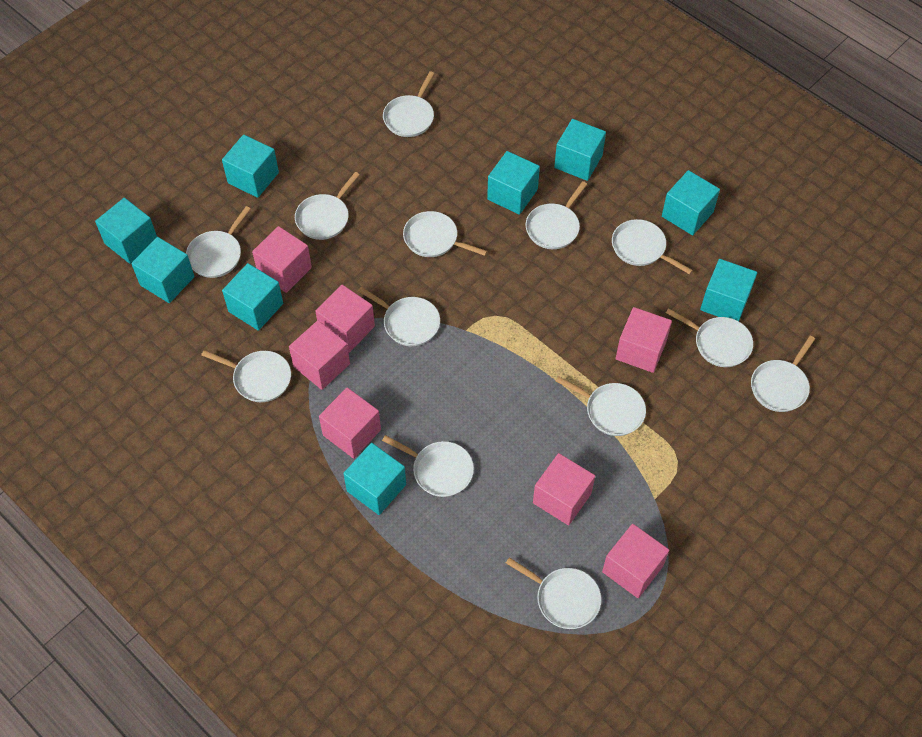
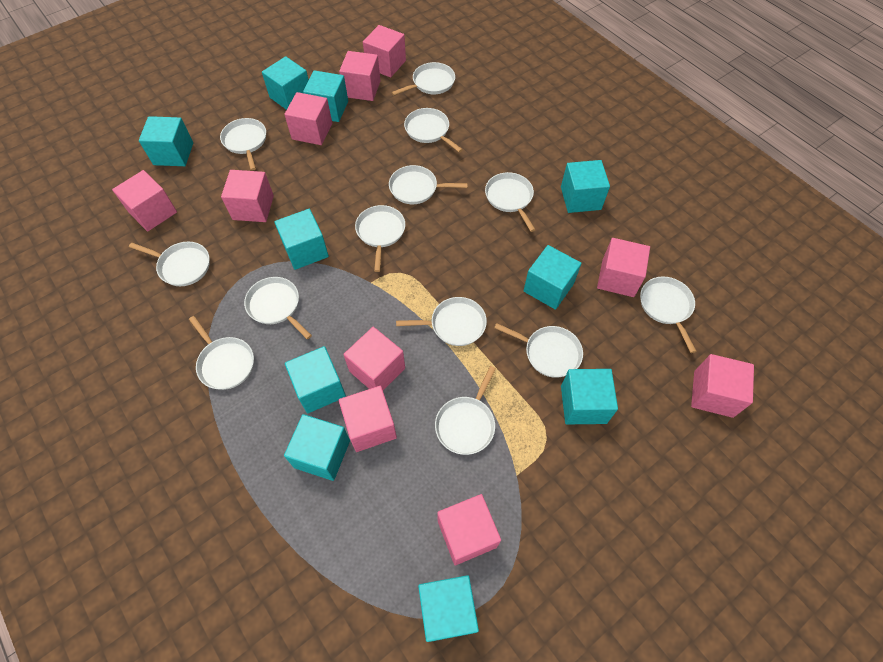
pink cube: [252,226,312,293] [289,320,350,390] [315,285,375,353] [319,388,381,459] [533,453,595,525] [602,524,669,598] [616,307,672,373] = 7 -> [112,170,177,232] [221,170,274,222] [284,92,332,145] [339,51,381,101] [339,386,397,452] [343,327,405,390] [363,25,406,78] [437,494,501,565] [597,238,650,297] [691,354,754,418] = 10
turquoise cube: [95,198,157,264] [131,237,195,303] [222,135,279,198] [222,263,283,331] [343,443,406,515] [487,151,540,215] [554,119,606,181] [662,170,720,235] [700,259,757,321] = 9 -> [139,116,193,166] [262,56,309,110] [274,209,329,270] [284,414,350,481] [285,346,346,413] [303,70,348,122] [418,575,479,642] [524,245,581,310] [561,160,610,213] [561,369,618,424] = 10

